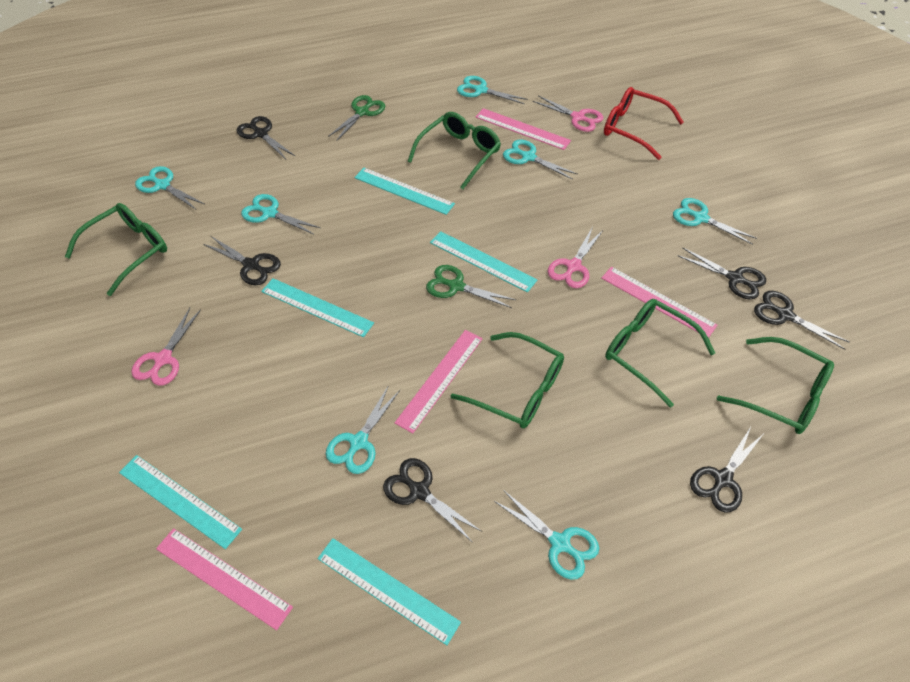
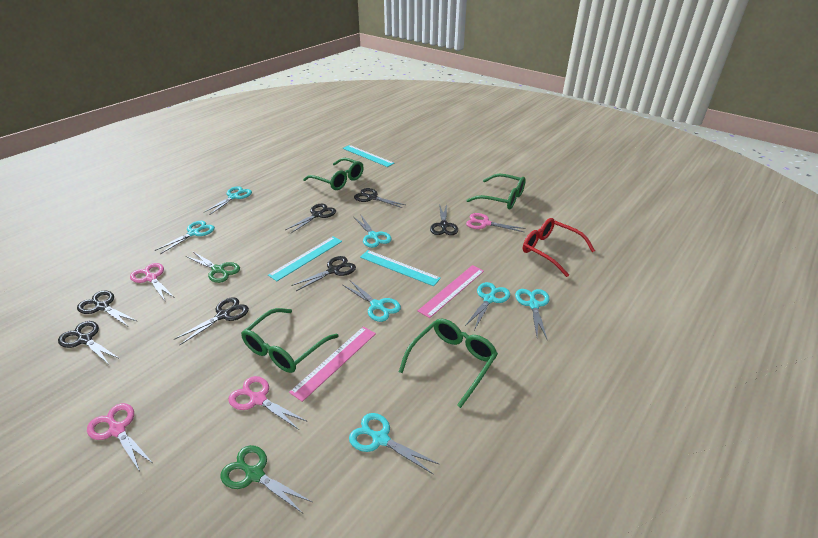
black scissors: [203,236,281,286] [236,116,295,159] [383,458,482,543] [677,247,766,299] [690,427,763,513] [754,291,849,350] = 6 -> [58,321,120,364] [77,290,137,326] [174,297,249,345] [285,204,336,233] [291,256,356,291] [354,188,405,208] [430,204,458,235] = 7
green glasses: [65,203,167,296] [408,112,501,189] [450,332,564,428] [605,299,715,408] [717,337,834,434] = 5 -> [241,308,339,373] [303,158,364,190] [399,319,498,408] [467,174,526,209] = 4
pink ruler: [156,528,293,630] [395,330,483,434] [476,108,571,150] [601,267,718,338] = 4 -> [289,326,376,402] [418,265,484,318] = 2
pink scissors: [131,308,201,386] [533,95,603,132] [548,228,603,288] = 3 -> [87,403,153,471] [130,263,175,301] [229,376,308,430] [466,213,526,232] = 4
turquoise ruler: [119,455,242,549] [261,278,374,337] [318,538,461,645] [354,168,455,215] [430,231,537,292] = 5 -> [268,236,342,281] [343,145,394,167] [360,250,441,286] = 3

